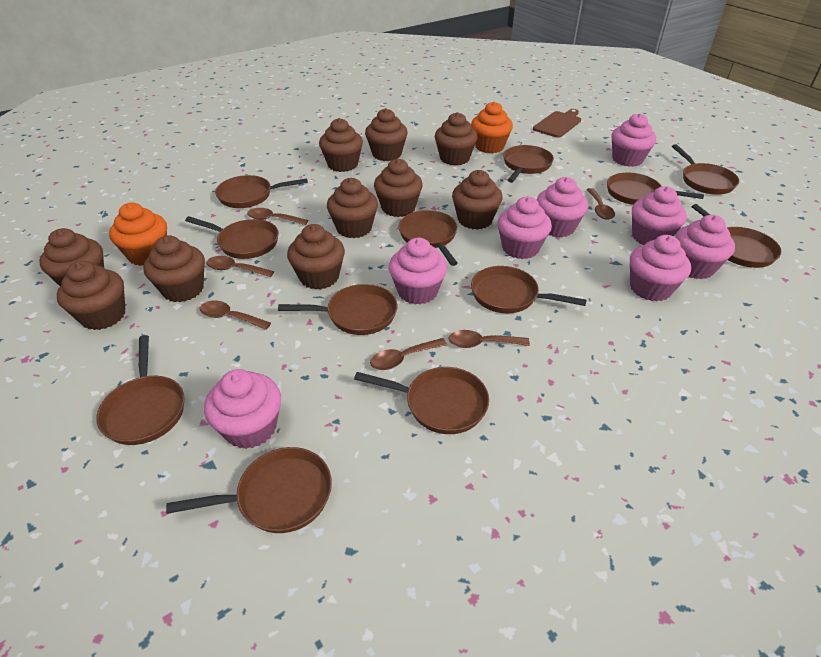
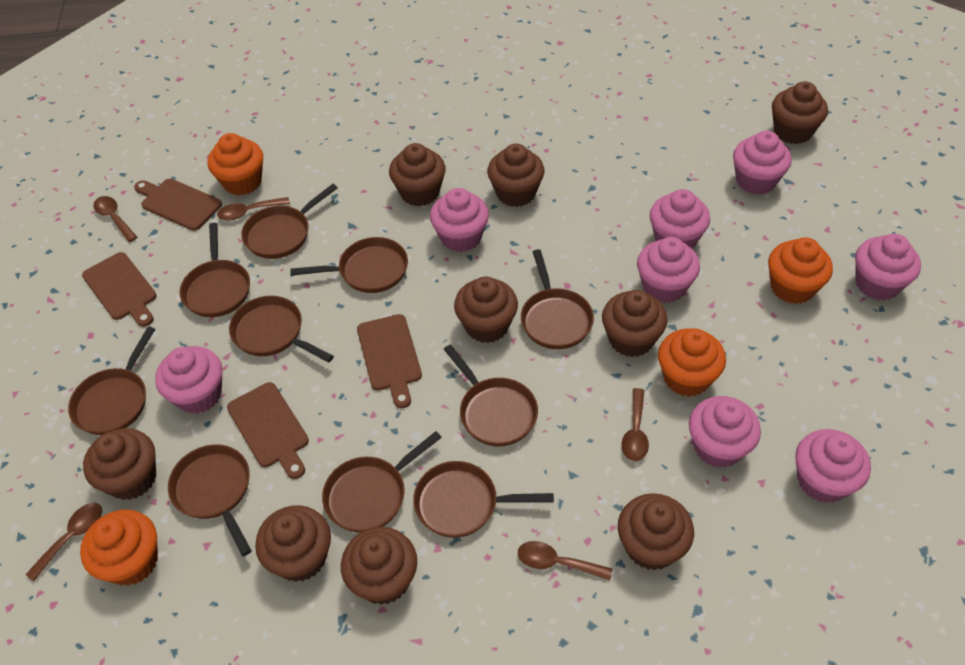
brown cupcake: [39,228,104,286] [57,261,125,330] [143,235,205,302] [287,224,345,290] [319,118,363,172] [327,178,378,238] [365,108,408,161] [374,159,423,217] [435,112,478,166] [452,170,503,230] = 10 -> [83,428,156,500] [255,505,331,582] [341,527,417,605] [389,143,446,206] [454,277,518,343] [488,144,544,207] [602,290,667,357] [618,493,694,571] [772,81,828,144] = 9
brown cutting board: [533,109,581,138] = 1 -> [82,252,157,327] [134,179,222,231] [227,382,309,479] [357,314,422,408] = 4
brown pan: [96,335,185,445] [166,447,332,533] [185,216,279,259] [215,175,308,208] [278,284,397,335] [354,367,489,434] [398,210,458,266] [471,266,587,313] [503,145,554,183] [607,173,704,205] [672,144,739,195] [692,204,782,268] = 12 -> [68,327,155,435] [168,444,252,556] [180,223,250,317] [229,296,334,363] [241,184,338,259] [290,237,408,293] [322,431,442,533] [413,461,554,538] [444,345,538,446] [521,249,594,349] = 10
brown spoon: [200,300,271,330] [206,256,274,277] [247,208,308,225] [370,338,447,370] [448,330,530,348] [587,188,615,220] = 6 -> [25,503,102,581] [93,196,137,242] [217,197,290,220] [518,541,612,581] [622,388,649,461] = 5
orange cupcake: [109,203,167,266] [471,101,513,153] = 2 -> [80,510,158,586] [207,133,263,195] [658,329,726,397] [768,237,833,304] = 4

